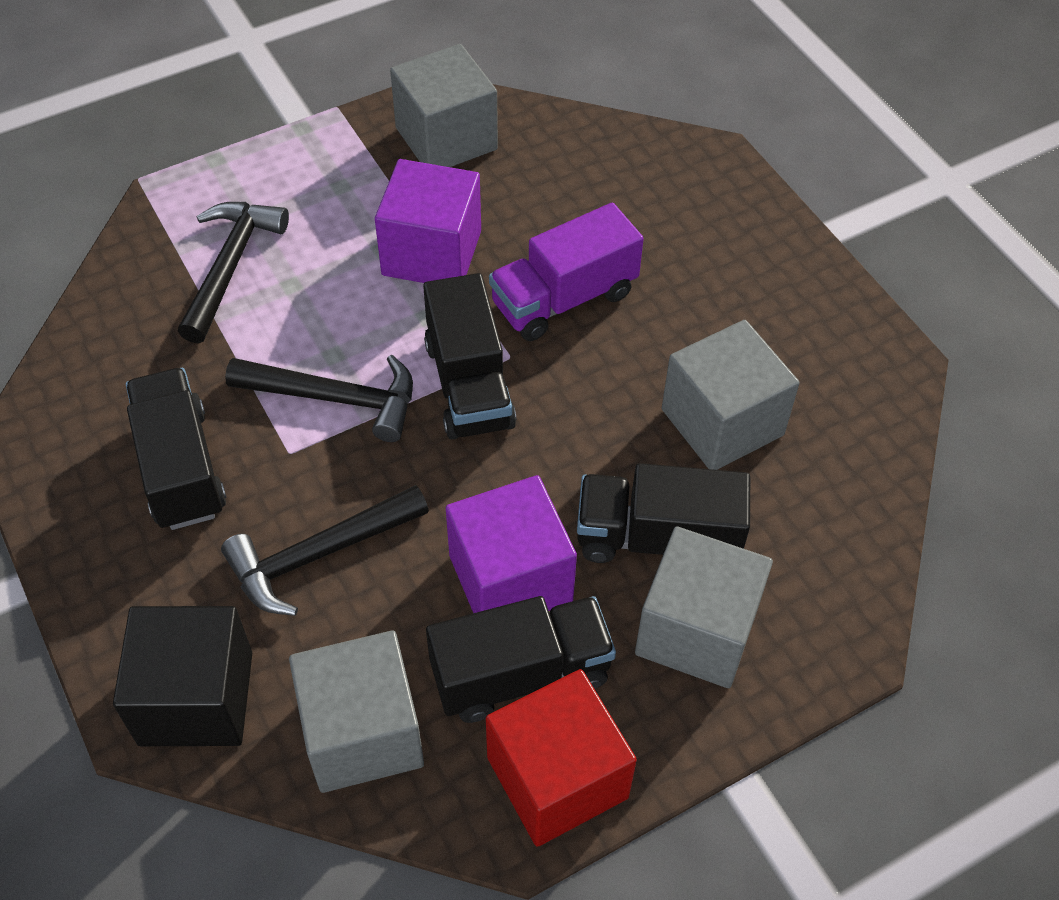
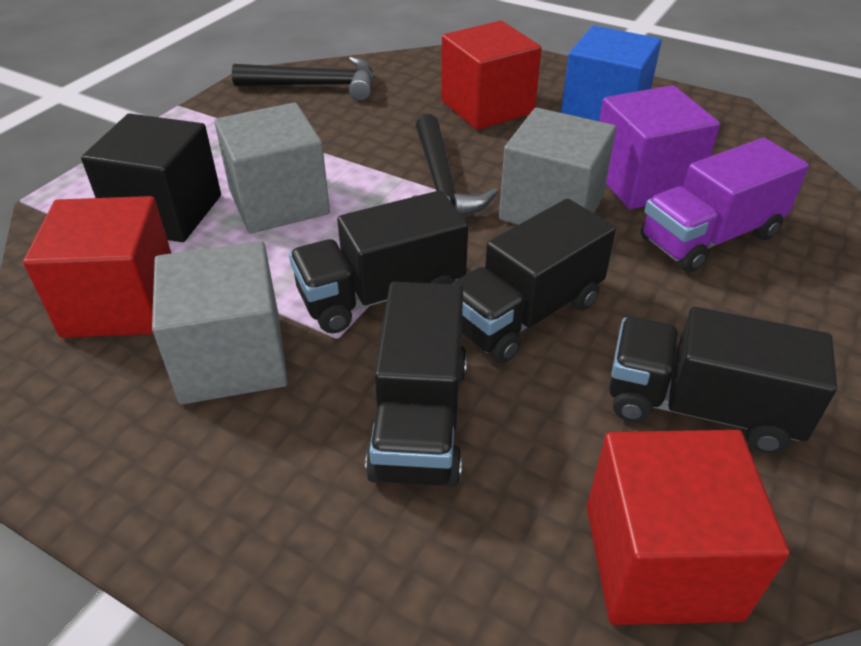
black hammer: [178,202,289,343] [221,485,429,616] [225,355,413,442] = 3 -> [232,56,373,101] [412,114,498,217] = 2
blue cube: none = 0 -> [561,25,662,121] = 1
grey cube: [289,631,424,793] [390,44,498,167] [635,526,773,688] [662,320,800,470] = 4 -> [152,241,288,404] [214,102,330,234] [499,108,616,225] = 3
purple cube: [375,159,481,283] [446,475,577,613] = 2 -> [599,85,720,209] = 1
red cube: [486,669,637,847] = 1 -> [23,196,171,338] [441,21,542,130] [587,430,790,625] = 3

